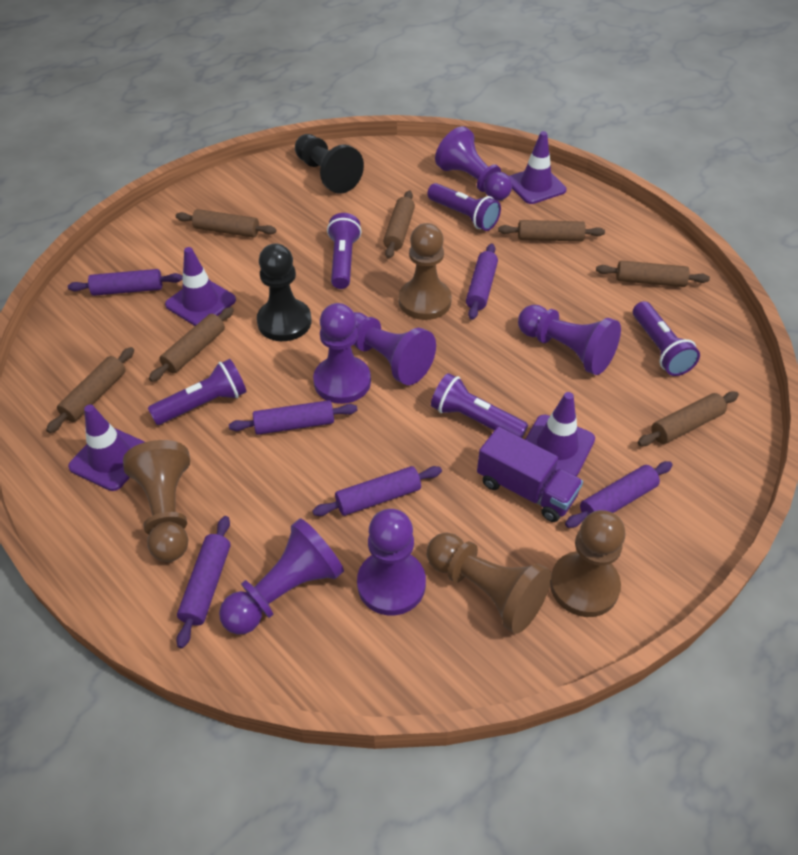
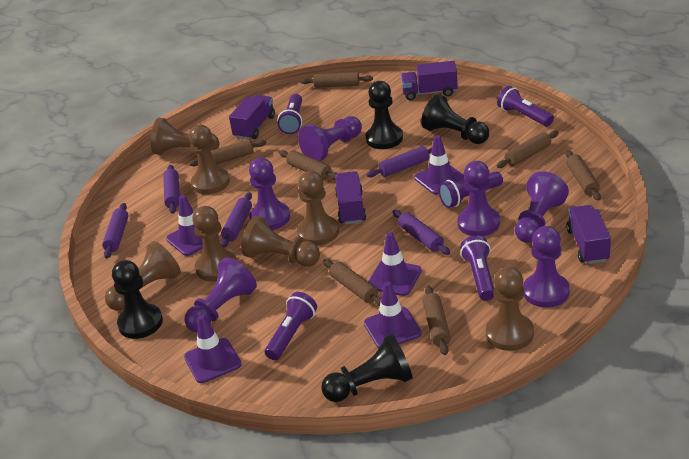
black pawn: [257,244,311,341] [295,134,364,194] = 2 -> [112,260,163,339] [321,334,413,402] [366,81,403,149] [421,94,489,144] = 4
brown pawn: [123,440,190,562] [399,223,452,320] [427,532,551,634] [550,510,625,617] = 4 -> [105,241,181,310] [151,118,219,155] [189,125,230,194] [192,206,237,282] [241,216,320,267] [297,171,339,245] [486,267,534,351] = 7
purple rolling pin: [68,269,183,296] [176,516,230,649] [229,400,357,435] [312,466,442,516] [466,244,498,320] [565,461,673,528] = 6 -> [102,203,128,259] [163,165,180,214] [221,192,252,248] [367,146,432,177] [393,210,450,255] = 5
purple traffic cone: [68,405,145,491] [165,247,236,326] [509,131,567,204] [525,392,595,476] = 4 -> [166,195,219,256] [184,315,242,383] [364,281,422,348] [368,232,422,296] [414,135,465,195] = 5
purple truck: [477,427,583,522] = 1 -> [229,95,275,140] [335,171,366,225] [401,61,458,101] [566,205,611,264] = 4

